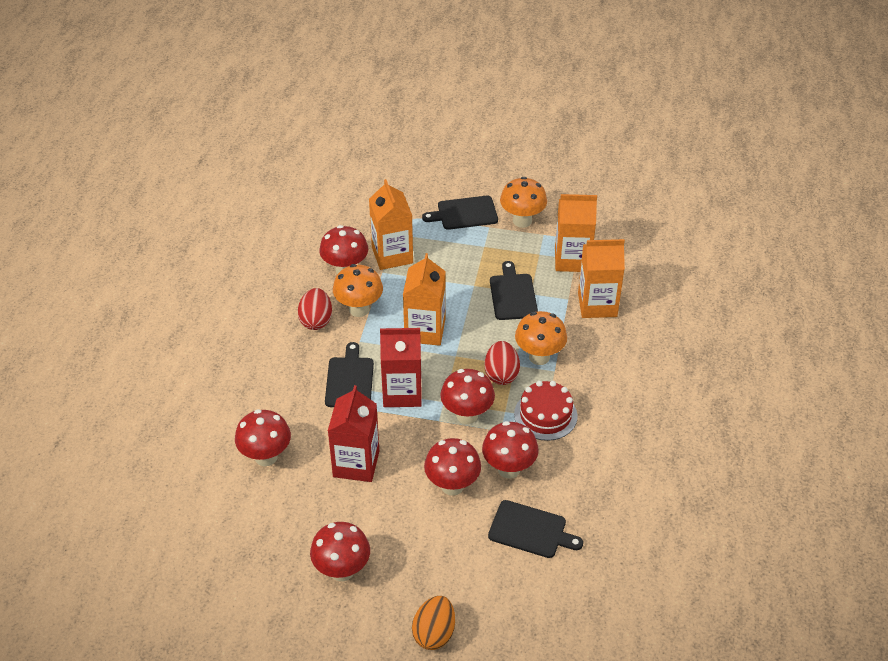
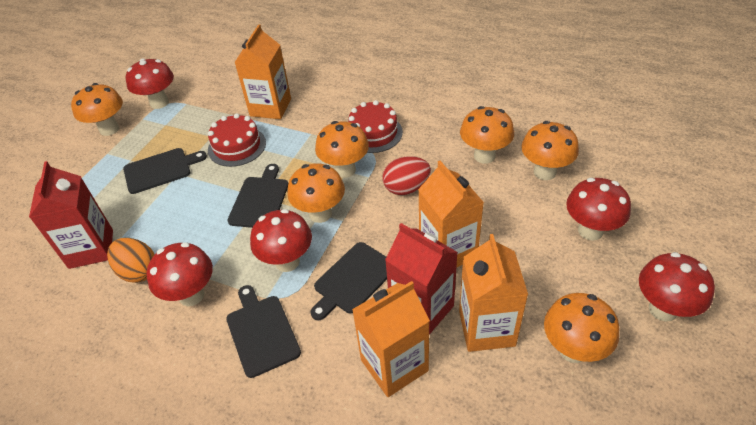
orange mushroom: [333,264,383,317] [500,177,547,228] [515,311,567,365] = 3 -> [71,83,123,136] [287,164,345,223] [315,121,369,178] [460,106,514,164] [521,121,579,180] [544,293,620,363] = 6
red cake: [514,381,578,441] = 1 -> [208,113,266,167] [348,100,403,153] = 2
red egg: [298,288,332,330] [485,341,520,385] = 2 -> [382,156,431,195] = 1
red mushroom: [235,409,291,466] [310,522,370,581] [319,225,368,274] [424,438,481,496] [440,369,495,424] [482,421,539,479] = 6 -> [126,58,174,109] [147,242,213,306] [250,209,312,272] [566,178,631,241] [639,252,715,322] = 5

